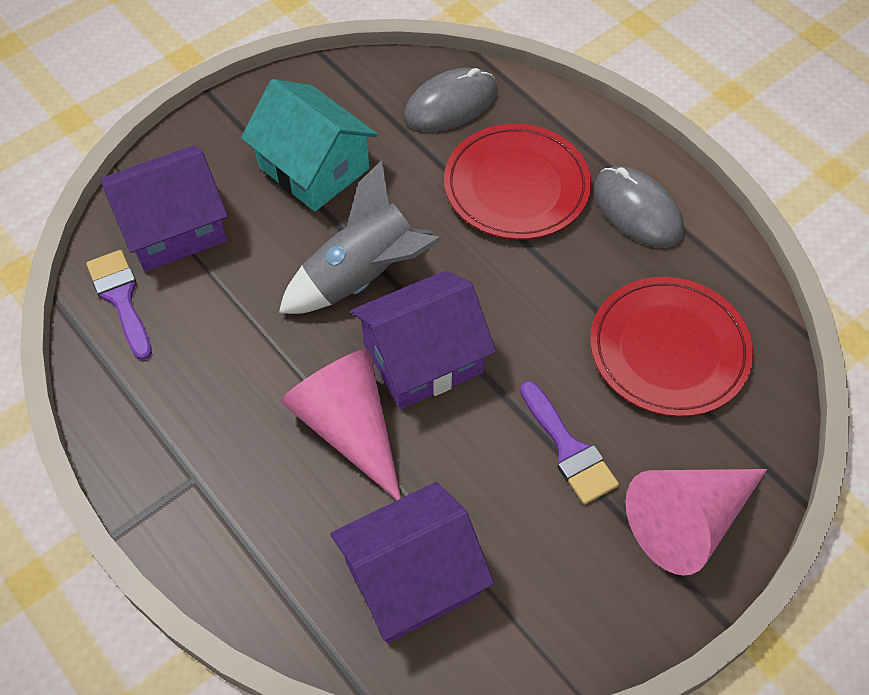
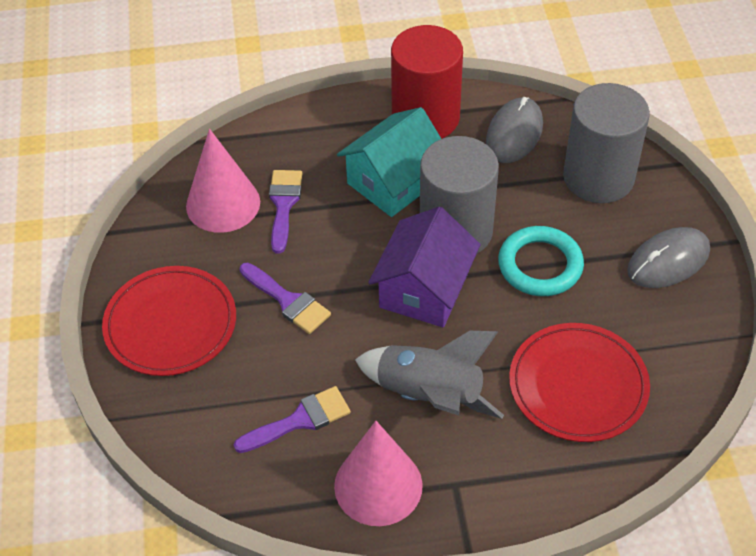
grey cylinder: none = 0 -> [420,136,499,253] [563,83,650,203] = 2
purple brush: [86,250,152,360] [520,381,619,505] = 2 -> [234,386,351,453] [240,263,331,334] [269,170,302,254] = 3
purple house: [100,146,228,272] [330,482,494,643] [351,271,496,409] = 3 -> [368,207,481,327] = 1
red cylinder: none = 0 -> [391,25,463,139] = 1
turquoise ring: none = 0 -> [498,226,584,296] = 1

